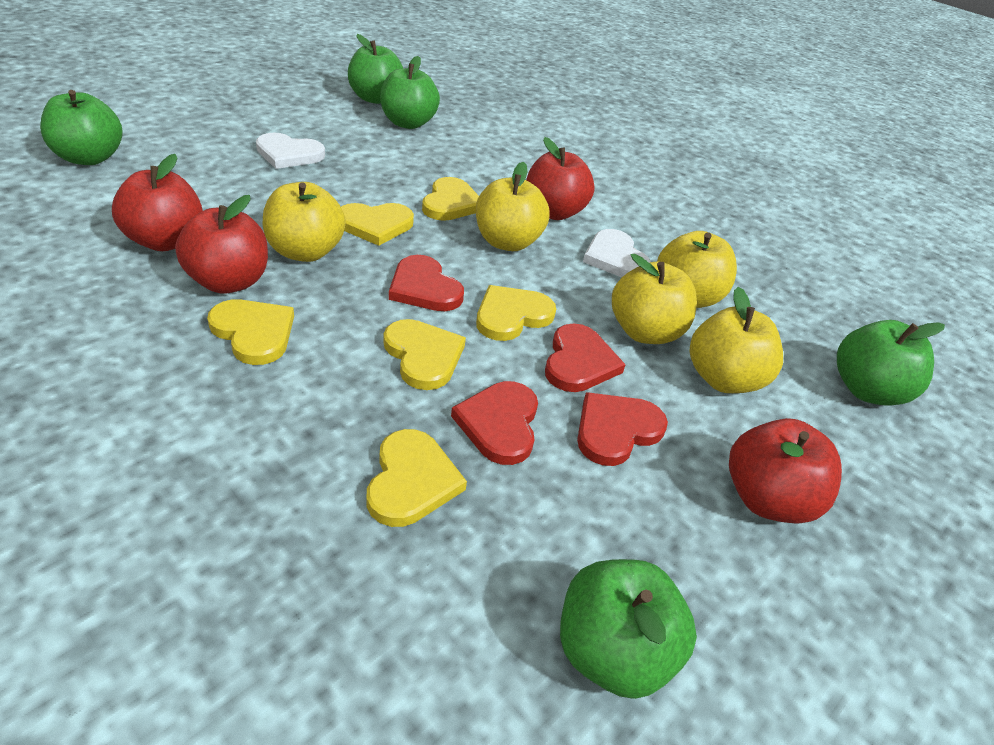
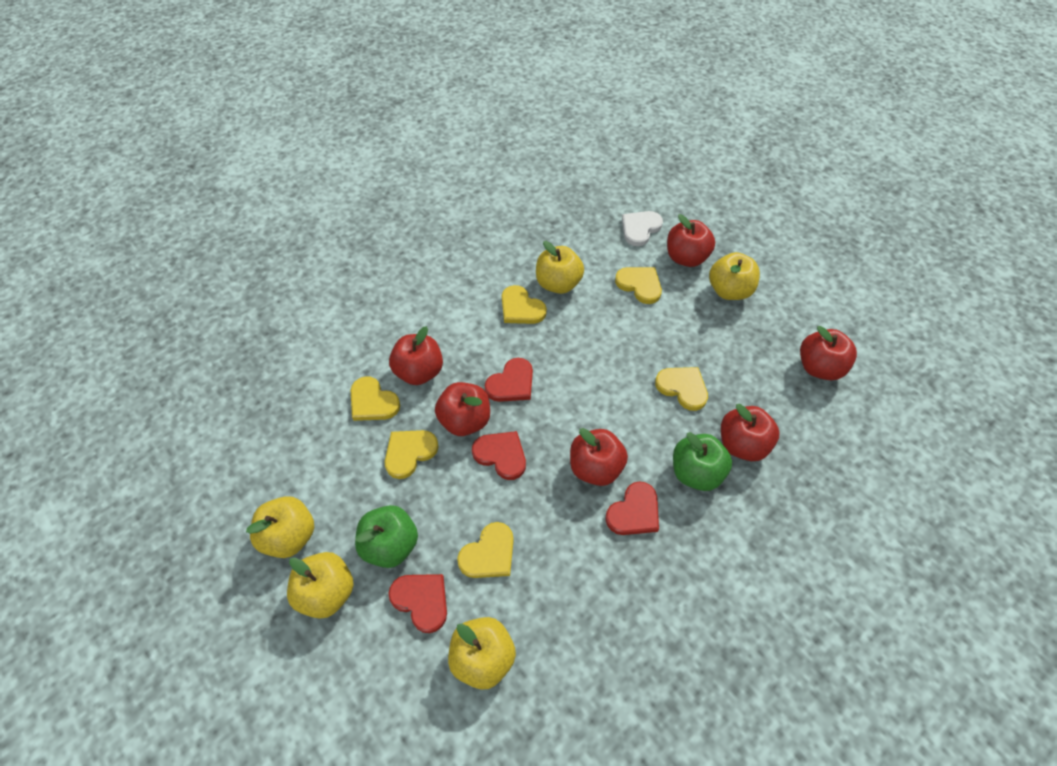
green apple: [40,90,123,165] [348,34,403,104] [380,56,440,129] [560,559,697,699] [837,320,945,406] = 5 -> [355,505,418,568] [673,432,732,491] = 2
red apple: [112,154,203,251] [175,195,268,294] [526,137,595,220] [729,418,842,524] = 4 -> [389,326,443,385] [435,382,490,436] [570,428,628,486] [667,214,715,267] [721,404,780,461] [800,326,857,380] = 6
white heart: [256,132,325,169] [583,229,651,277] = 2 -> [622,211,663,246] = 1

